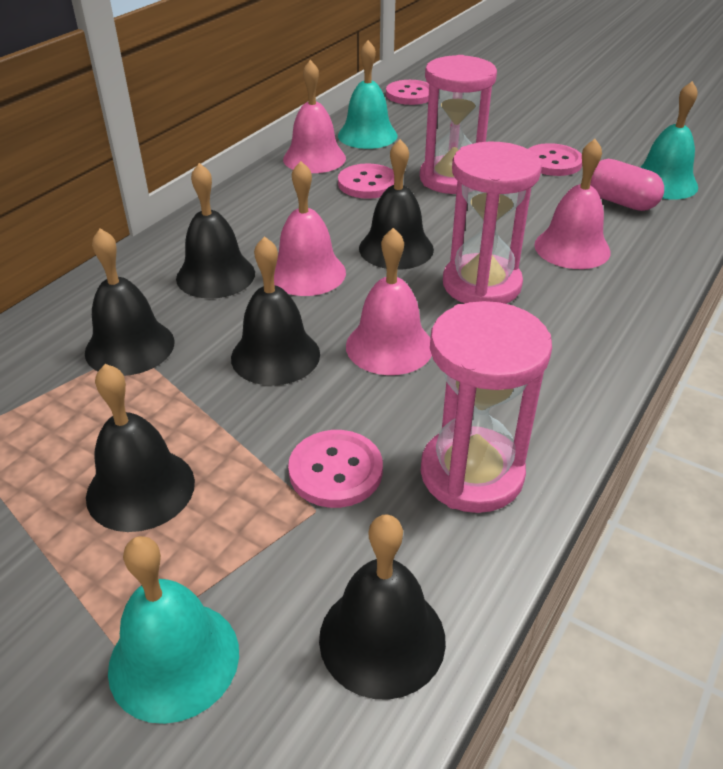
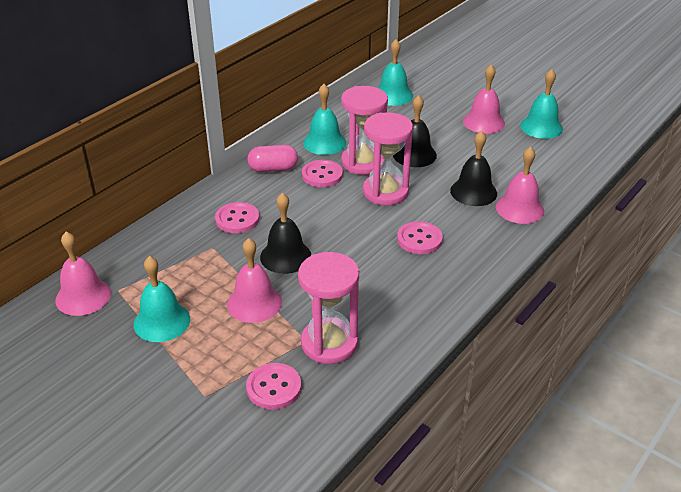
black bell: [85,228,175,376] [86,364,195,532] [176,163,255,299] [231,236,320,386] [319,514,446,700] [359,139,434,270] = 6 -> [260,193,311,274] [393,95,437,167] [450,130,497,206] = 3
turquoise bell: [108,536,239,724] [338,40,398,149] [640,81,698,200] = 3 -> [134,256,190,342] [303,84,346,155] [378,39,413,106] [520,69,563,139] = 4

